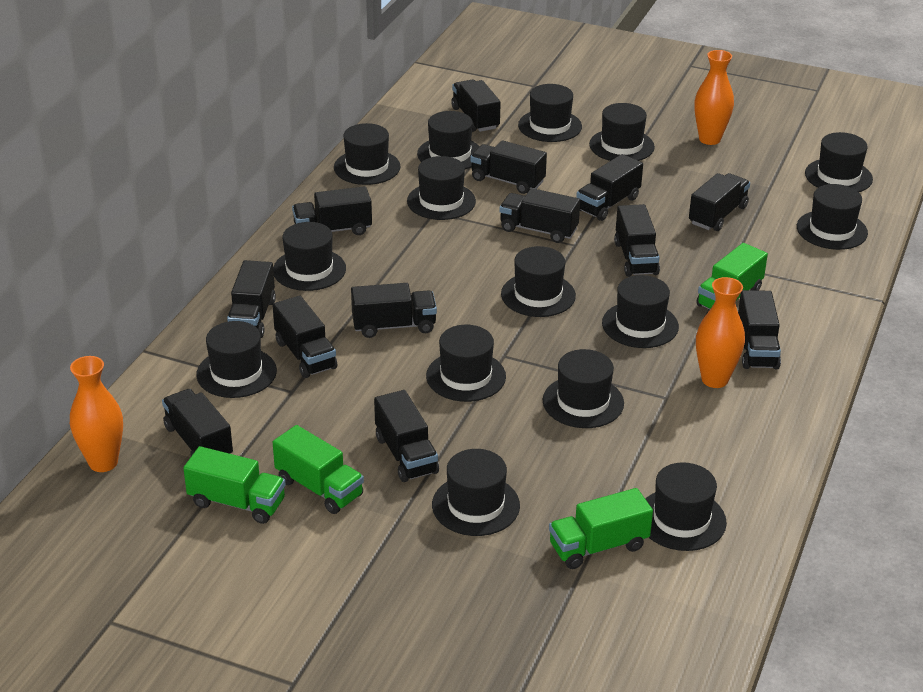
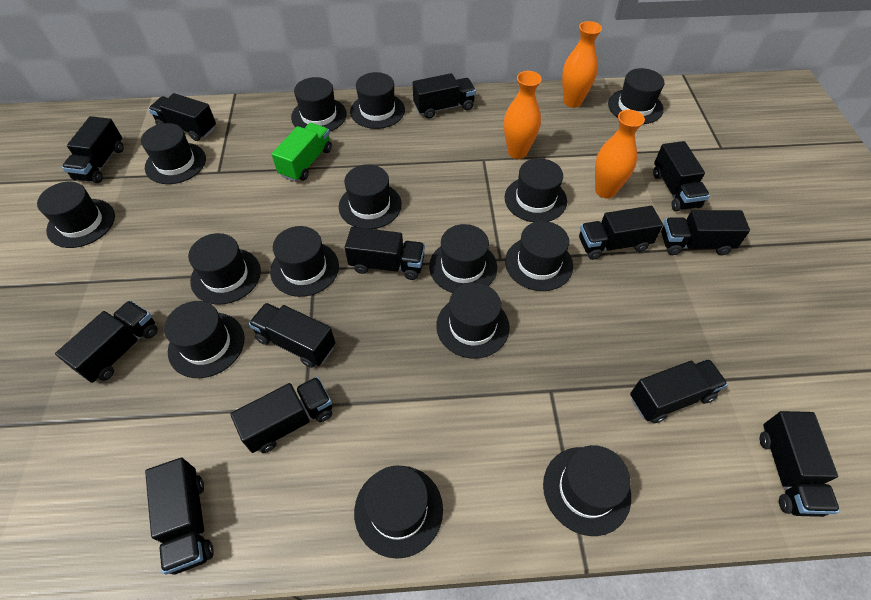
green truck: [183,446,286,524] [273,425,364,514] [549,488,653,569] [696,243,768,310] = 4 -> [272,123,332,182] = 1

